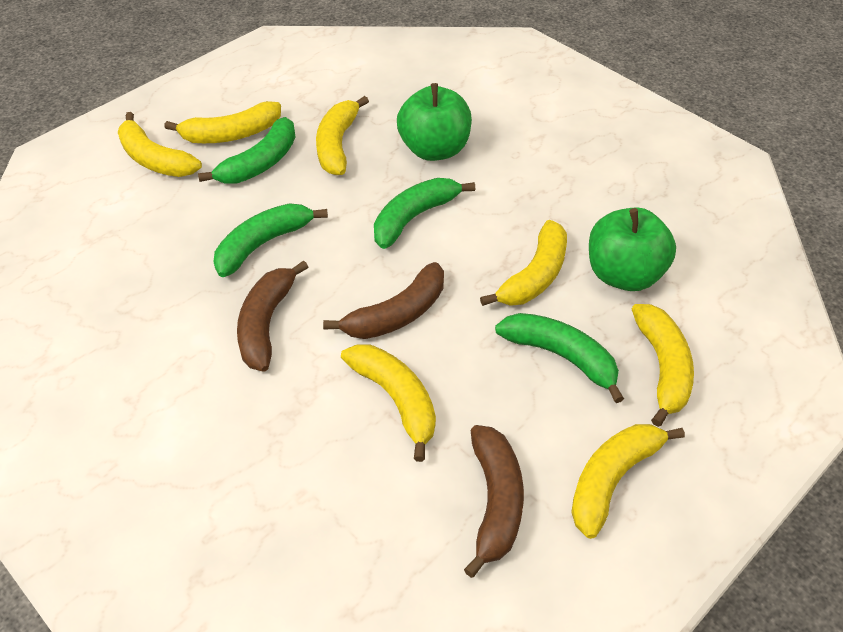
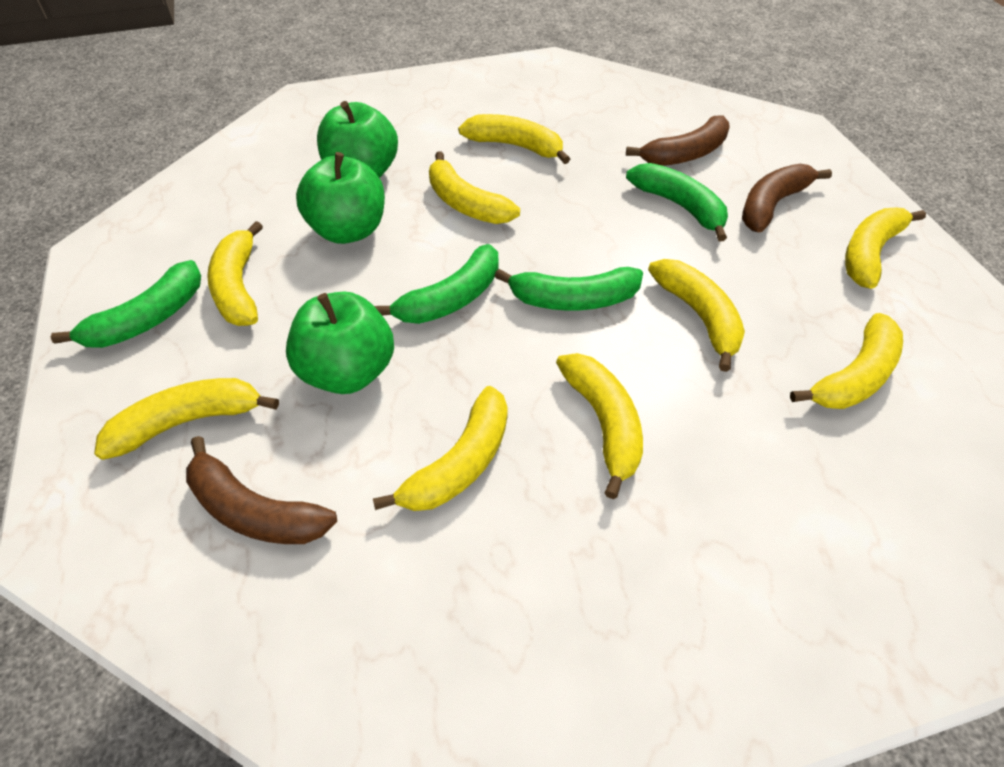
green apple: [397,83,472,161] [589,207,676,291] = 2 -> [286,292,394,394] [296,152,385,244] [317,101,398,178] = 3
yellow banana: [118,112,202,177] [164,101,281,143] [316,96,369,175] [341,344,436,462] [480,220,567,306] [571,424,685,539] [632,304,694,427] = 7 -> [94,378,279,460] [207,221,263,326] [373,386,508,511] [429,151,520,224] [458,114,570,164] [556,353,643,499] [648,259,745,372] [790,313,903,409] [845,207,926,289] = 9

